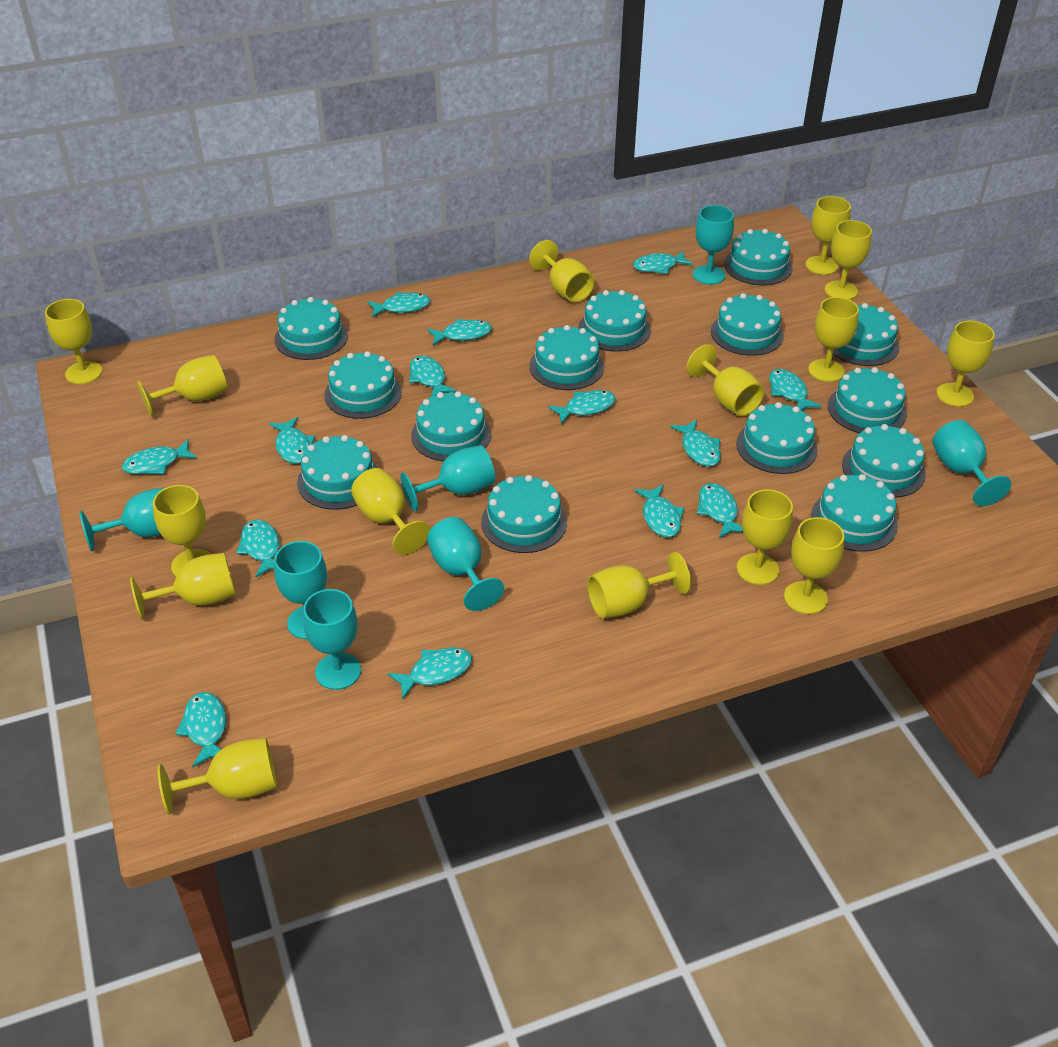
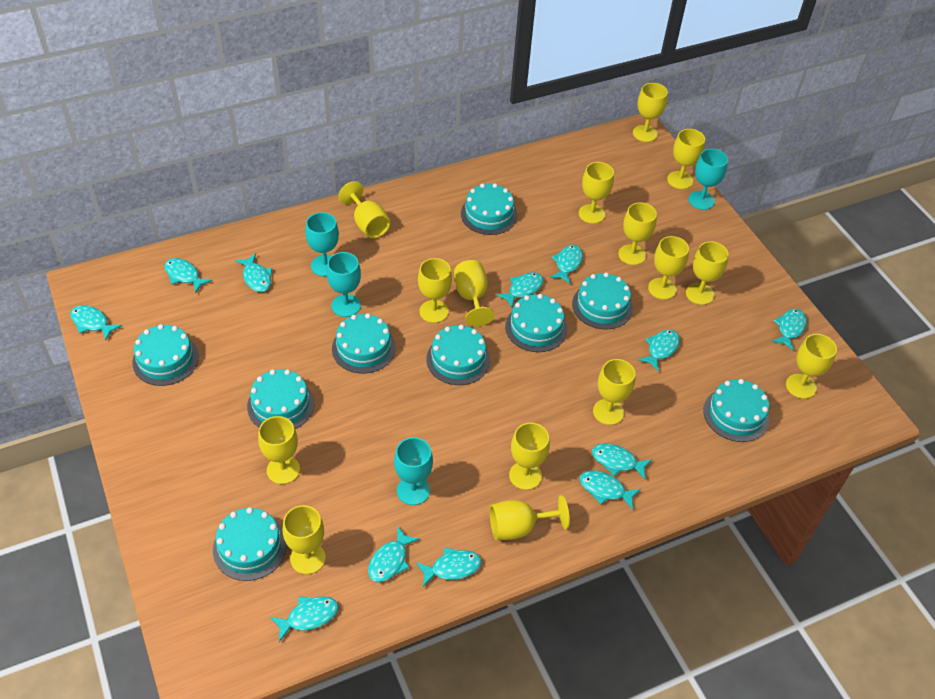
turquoise cake: [274,297,348,360] [297,435,378,510] [324,351,402,419] [411,391,491,461] [481,475,567,553] [529,325,604,390] [578,290,651,352] [711,293,784,356] [724,229,793,285] [736,402,818,474] [811,474,898,552] [827,303,899,366] [828,367,907,433] [842,424,926,498] = 14 -> [132,324,199,386] [213,507,287,581] [247,369,314,429] [332,313,396,374] [426,325,490,385] [461,183,517,235] [505,294,567,352] [572,272,633,329] [704,379,769,442] = 9
turquoise fish: [122,439,197,474] [175,692,226,767] [236,519,280,577] [269,417,315,464] [367,292,430,317] [388,647,472,699] [409,356,457,397] [427,319,492,345] [548,390,616,424] [633,251,693,274] [634,485,684,537] [670,419,721,467] [697,483,743,538] [769,369,822,411] = 14 -> [70,305,122,340] [164,258,212,293] [235,253,272,292] [270,597,339,642] [368,526,420,582] [416,548,482,587] [496,272,544,308] [550,245,583,284] [580,470,641,510] [592,443,652,479] [638,329,680,371] [772,309,807,351] = 12
turquoise goblet: [79,487,167,551] [274,541,327,639] [303,589,361,690] [400,445,495,511] [427,517,504,611] [693,205,734,284] [932,420,1012,506] = 7 -> [305,212,339,276] [327,252,361,317] [394,437,433,505] [688,149,728,210] = 4

